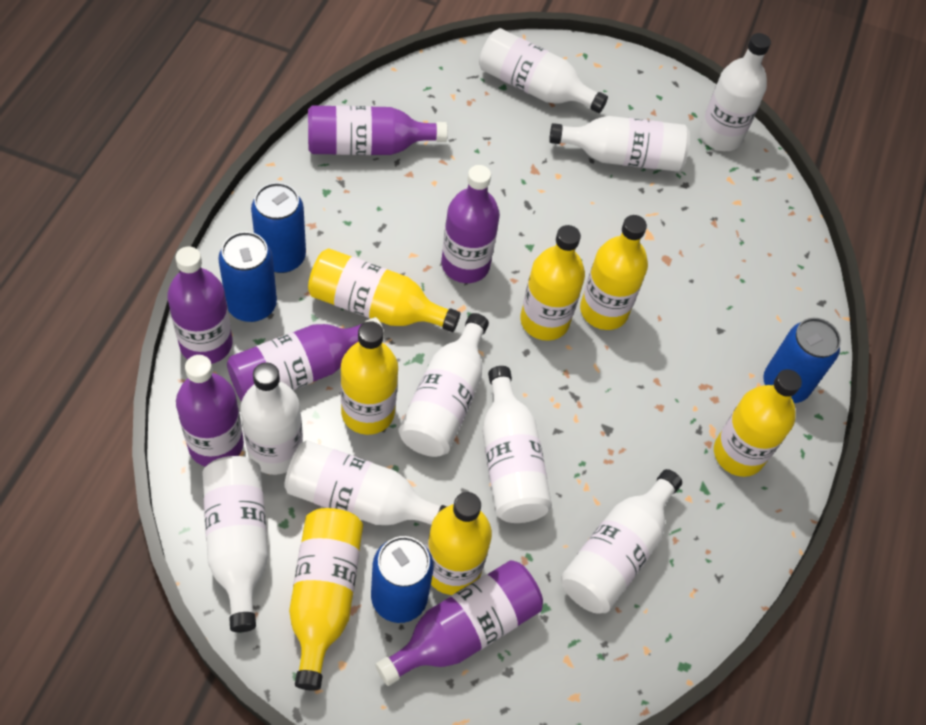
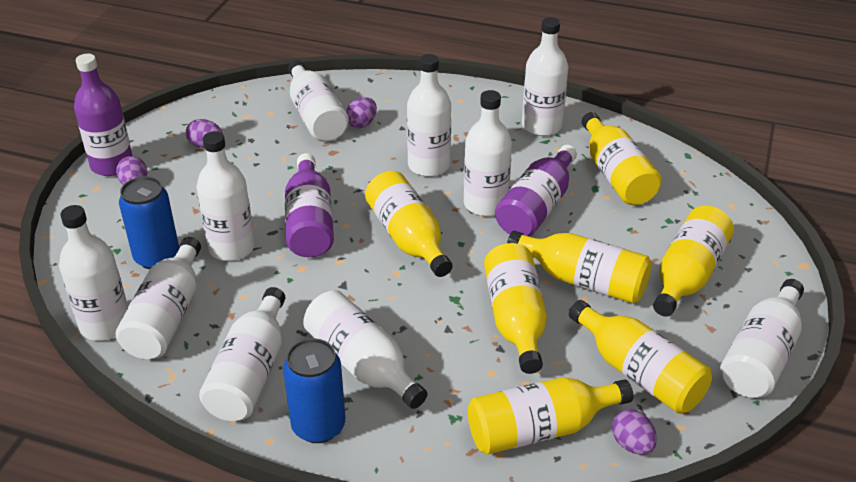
blue can: [218,232,277,322] [251,183,306,273] [371,536,434,623] [763,318,841,403] = 4 -> [119,177,179,269] [283,338,345,443] = 2
purple bottle: [167,246,233,364] [176,355,244,467] [227,317,384,402] [308,106,448,155] [375,560,543,686] [441,165,500,283] = 6 -> [74,54,132,176] [285,153,334,257] [495,145,577,237] = 3
purple egg: none = 0 -> [116,156,147,185] [186,119,222,148] [346,97,377,128] [612,409,657,455] = 4
white bottle: [202,456,268,632] [240,363,303,475] [284,440,447,525] [398,313,489,457] [479,28,608,113] [482,366,552,523] [549,116,690,172] [561,469,682,614] [699,33,771,151] = 9 -> [59,205,128,341] [116,237,201,359] [196,131,255,261] [199,287,285,421] [288,60,349,142] [303,290,427,409] [407,54,451,177] [464,90,512,216] [522,17,568,136] [720,279,804,398] = 10

